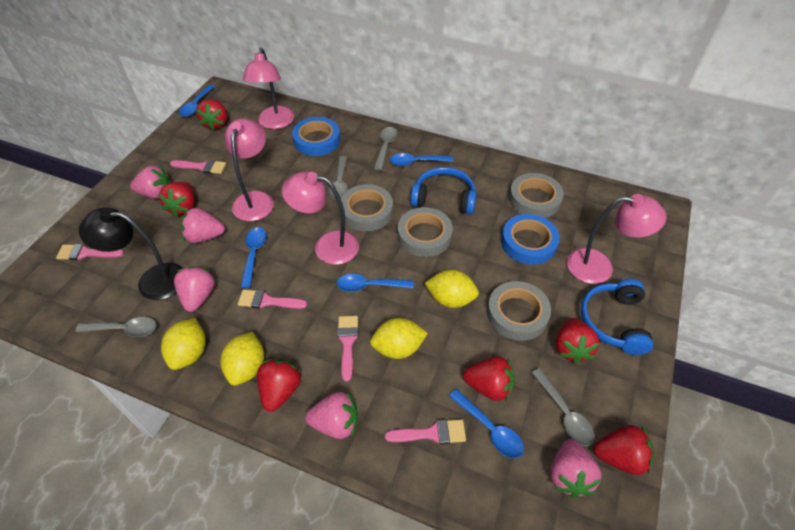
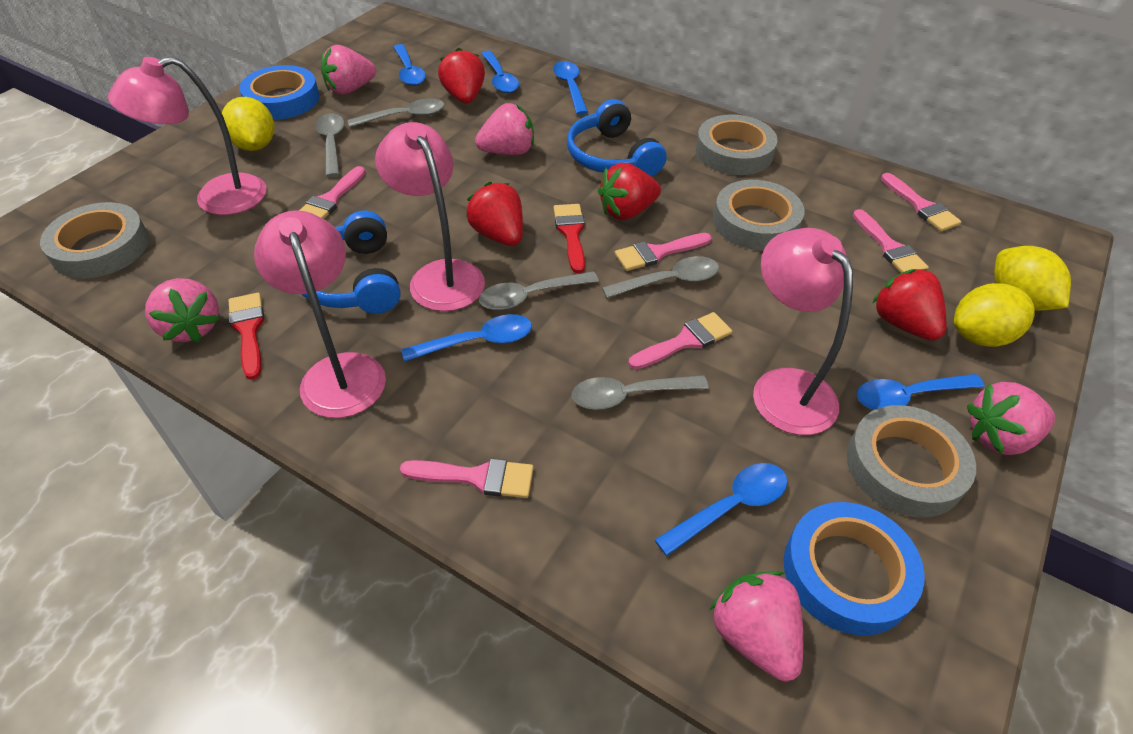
black lamp: [79,207,183,300] = 1 -> none = 0
blue spoon: [179,85,215,117] [241,227,267,288] [337,274,413,292] [390,153,453,166] [449,389,524,458] = 5 -> [394,44,426,86] [401,314,532,362] [481,50,519,93] [553,61,588,115] [655,463,788,556] [857,374,985,410] = 6
grey spoon: [76,317,157,337] [329,156,348,200] [374,127,398,171] [531,368,595,446] = 4 -> [315,113,345,177] [347,98,444,127] [479,271,599,310] [572,375,709,410] [602,256,719,298] = 5
pink brush: [56,244,124,260] [170,160,226,174] [238,289,307,309] [337,316,358,382] [385,419,466,444] = 5 -> [299,166,366,219] [400,458,534,498] [615,233,711,271] [628,312,732,369] [853,209,929,273] [881,173,961,232] = 6
red brush: none = 0 -> [228,293,265,380] [553,204,585,273] = 2
red strawberry: [158,182,195,217] [196,99,227,130] [257,359,301,412] [463,356,515,401] [556,318,600,364] [593,425,654,475] = 6 -> [438,48,485,103] [466,182,523,246] [598,163,661,220] [873,269,946,340] = 4
yellow lemon: [161,318,206,370] [220,332,264,386] [370,318,428,359] [425,270,479,308] = 4 -> [222,97,274,151] [954,283,1035,347] [994,246,1071,311] = 3

